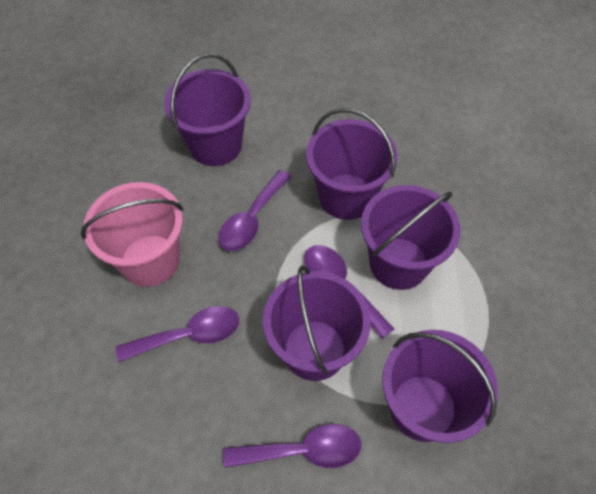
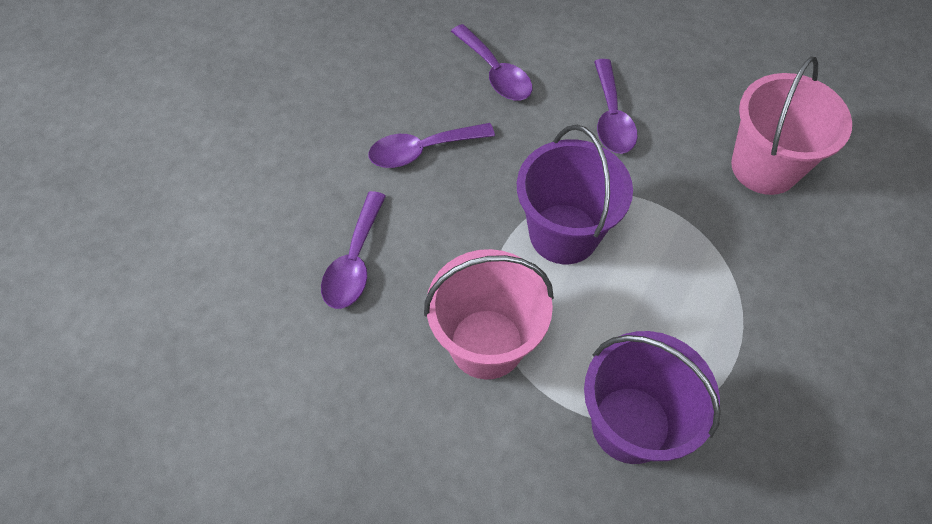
pink bucket: [81,182,183,287] = 1 -> [424,249,554,379] [731,56,852,195] = 2
purple bucket: [164,53,251,166] [263,265,371,381] [306,108,398,220] [361,185,460,290] [383,330,498,443] = 5 -> [517,125,633,264] [584,331,721,464] = 2

